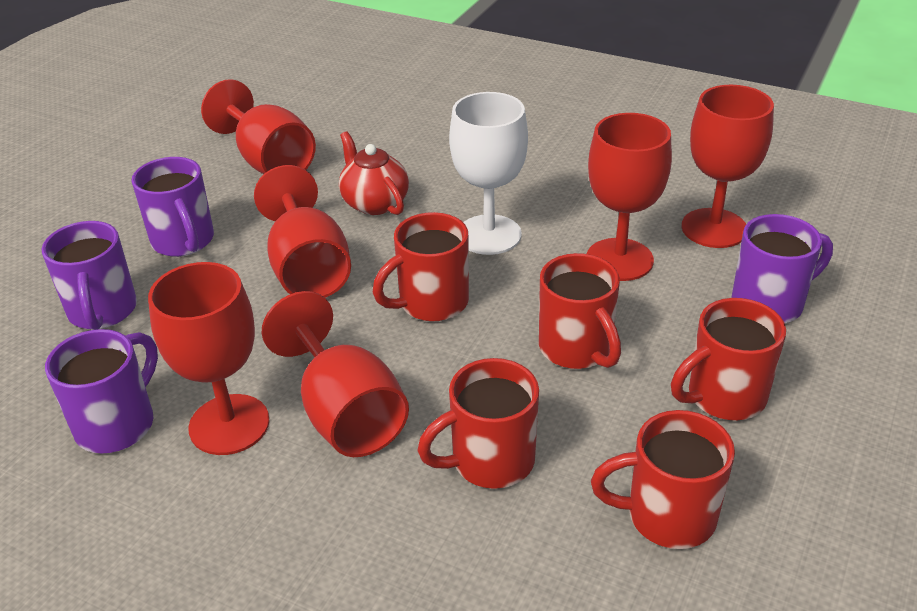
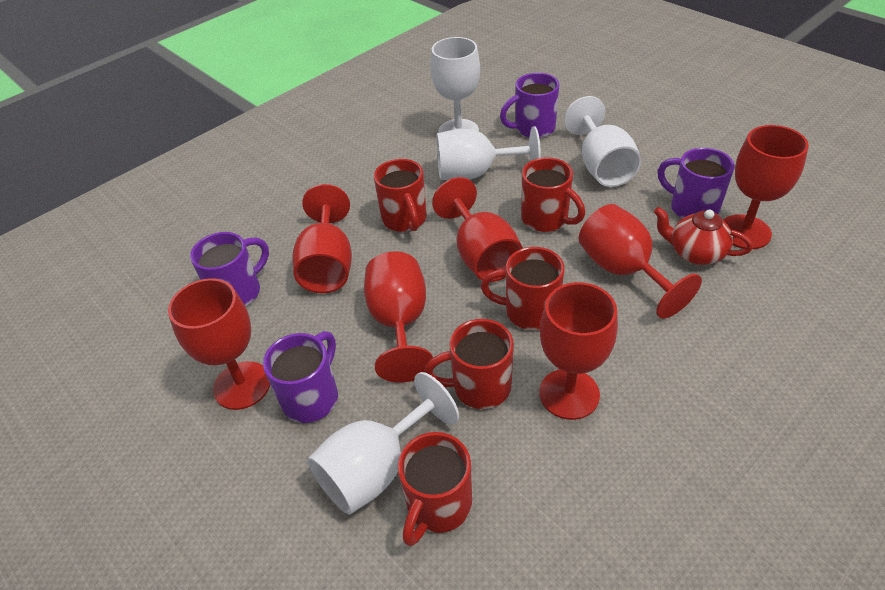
red goblet: [148,262,270,455] [201,79,316,174] [254,165,351,298] [262,291,409,457] [587,113,672,281] [682,85,774,248] = 6 -> [168,278,270,410] [292,184,352,293] [364,251,433,383] [432,177,523,282] [539,282,618,420] [579,204,702,319] [723,125,809,249] = 7
white goblet: [449,92,528,255] = 1 -> [307,372,459,515] [431,37,480,133] [436,126,541,180] [564,96,641,187] = 4

